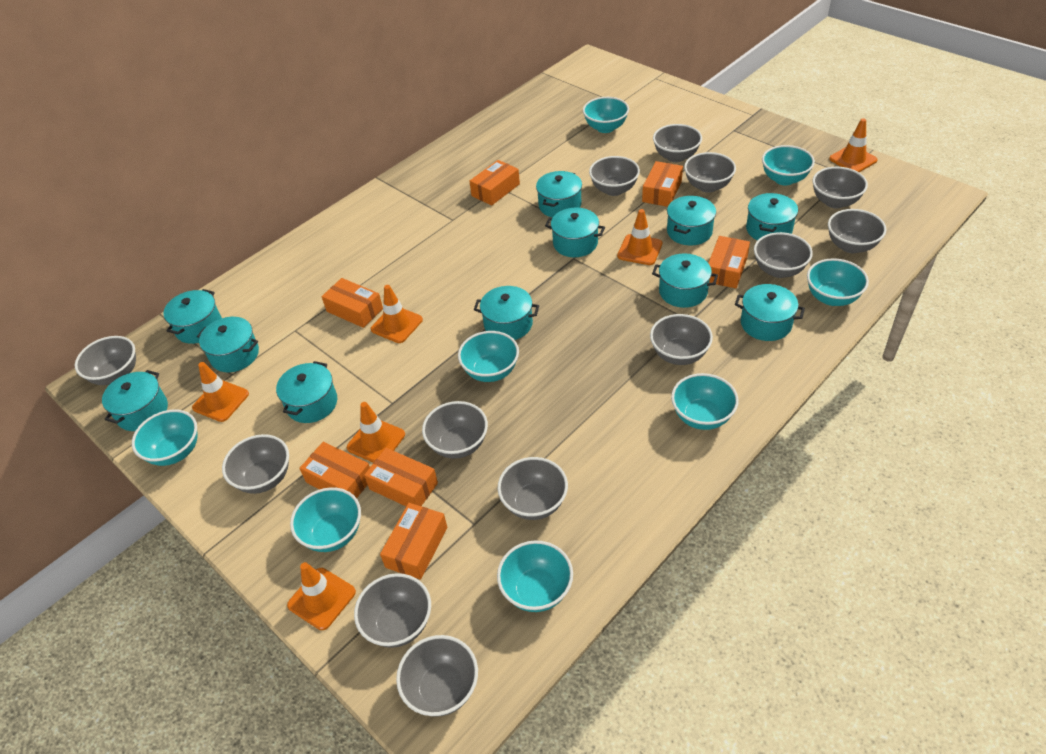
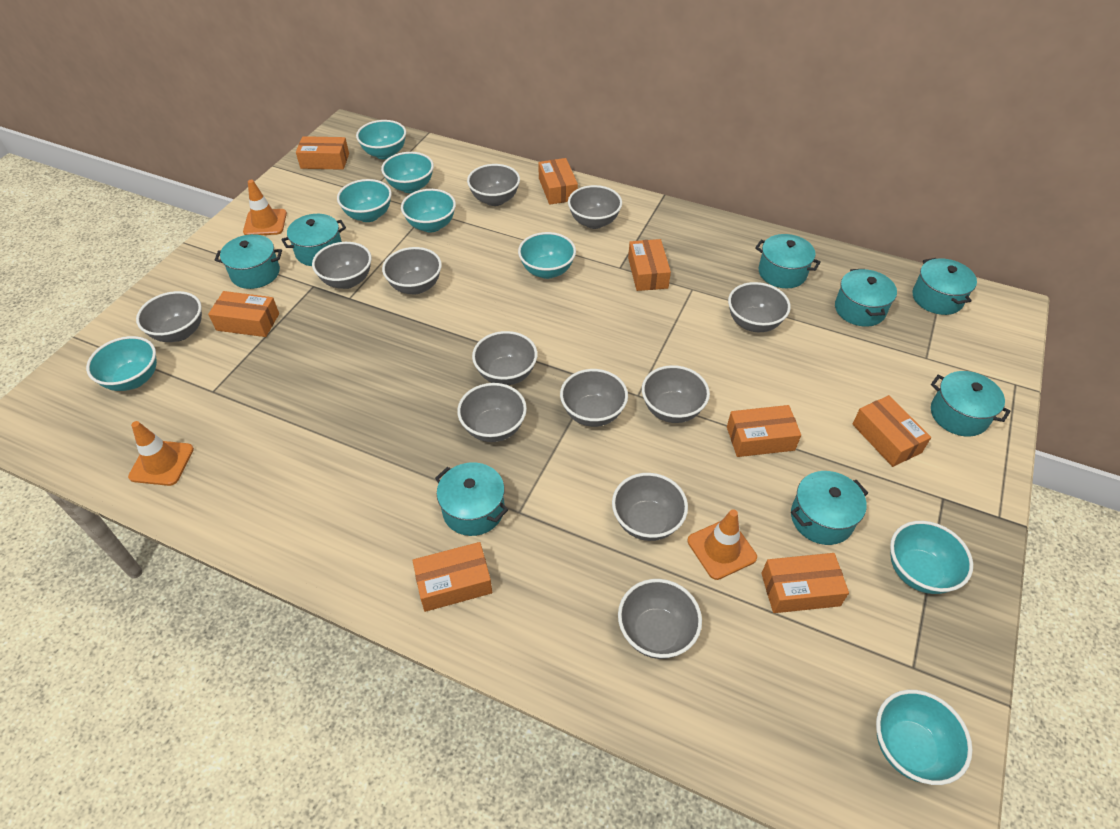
grey bowl: [75,336,136,385] [222,434,289,494] [354,573,431,648] [396,635,478,717] [422,401,488,459] [498,457,568,520] [589,156,640,196] [650,314,713,365] [653,124,702,162] [684,152,736,193] [754,232,813,278] [813,167,868,209] [828,209,886,253] = 13 -> [136,291,202,342] [312,242,372,289] [382,247,442,295] [457,383,527,442] [467,164,520,206] [472,331,538,385] [560,369,628,427] [568,185,622,229] [612,473,688,541] [618,579,702,659] [642,365,710,423] [728,282,791,332] = 12
orange box: [299,442,370,498] [322,278,383,328] [364,448,438,506] [380,503,448,580] [469,160,520,206] [642,161,683,207] [709,236,750,288] = 7 -> [208,291,279,337] [296,136,349,170] [413,542,492,612] [538,158,578,205] [628,239,671,291] [727,405,801,457] [761,553,849,613] [853,395,931,467] = 8
orange traffic cone: [192,362,249,422] [287,562,356,630] [347,402,405,462] [371,285,423,343] [617,209,662,265] [829,119,878,172] = 6 -> [128,421,194,486] [243,180,287,235] [687,509,757,580] = 3
turquoise pot: [102,370,168,431] [163,289,222,344] [197,317,259,372] [276,361,337,423] [474,286,539,340] [536,171,582,217] [545,208,605,257] [652,253,718,308] [667,196,716,245] [735,284,805,341] [746,193,798,240] = 11 -> [215,234,282,289] [281,214,346,266] [435,463,508,536] [755,234,821,288] [791,471,868,545] [835,269,897,327] [913,258,977,315] [931,371,1011,437] = 8

